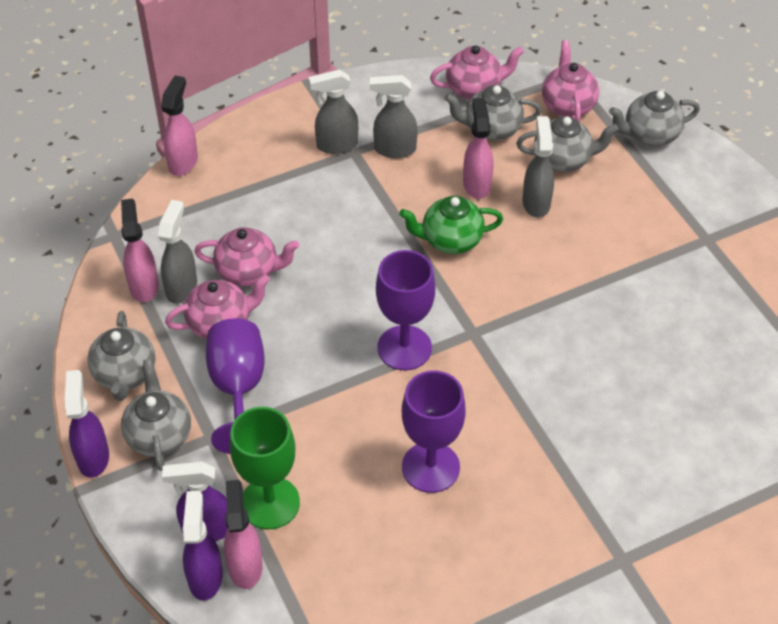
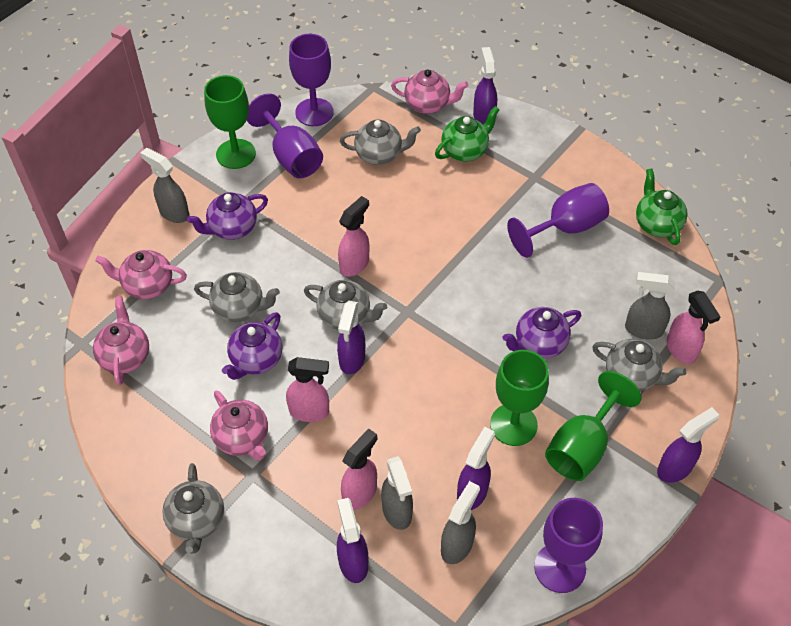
green goblet: [230,407,300,529] = 1 -> [204,75,256,169] [490,350,549,446] [545,371,642,481] = 3
green teapot: [399,196,503,254] = 1 -> [435,106,500,162] [636,168,688,245] = 2
purple goblet: [206,318,264,454] [376,250,435,370] [402,371,466,493] = 3 -> [247,93,323,178] [289,34,334,126] [507,183,609,258] [534,498,603,593] = 4
purple spray bottle: [65,370,109,478] [162,461,228,541] [183,491,223,601] = 3 -> [337,301,365,374] [337,498,368,583] [457,427,495,510] [473,47,497,124] [657,407,719,483] = 5
purple teapot: none = 0 -> [187,192,268,240] [222,312,282,380] [503,307,581,359] = 3

